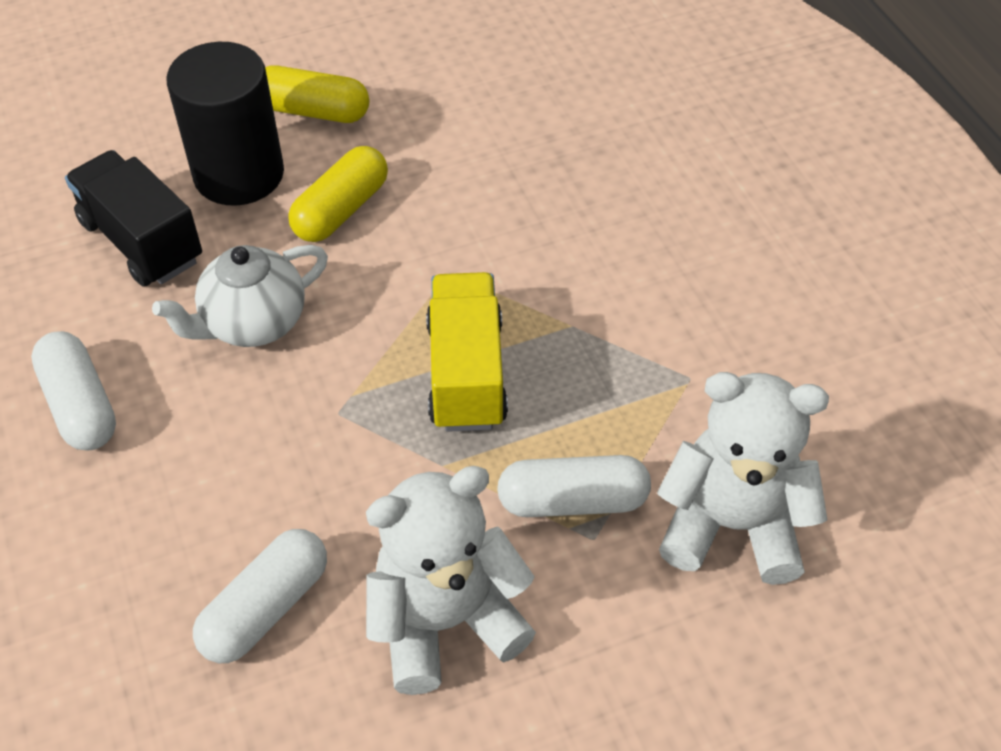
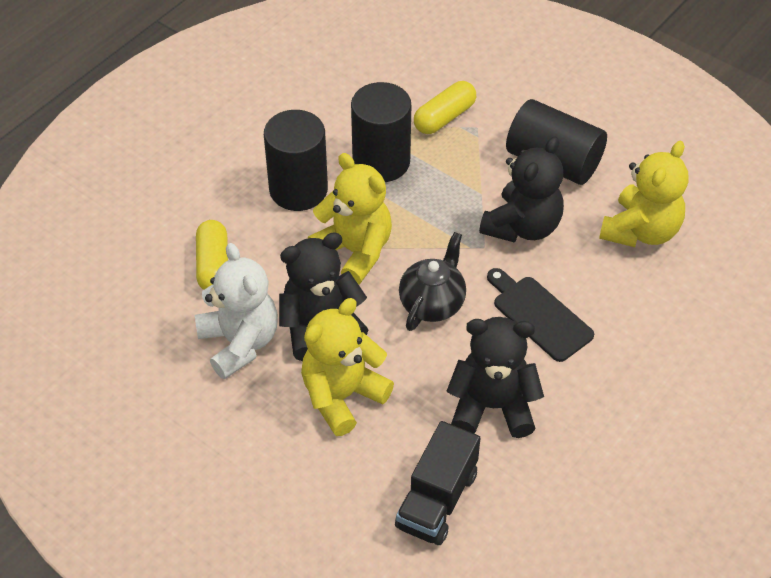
black cutting board: none = 0 -> [487,268,594,362] = 1
black cylinder: [166,42,284,206] = 1 -> [264,110,328,211] [351,82,411,182] [506,99,607,185] = 3
black teapot: none = 0 -> [399,232,466,331] = 1
black teddy bear: none = 0 -> [279,232,368,361] [447,317,544,438] [479,137,564,243] = 3
white capsule: [31,331,116,451] [193,529,327,663] [497,455,651,517] = 3 -> none = 0
white teapot: [152,245,328,347] = 1 -> none = 0
white teddy bear: [366,466,536,695] [657,372,829,585] = 2 -> [195,243,278,379] = 1
yellow teddy bear: none = 0 -> [301,298,394,436] [307,153,392,285] [599,141,689,247] = 3
yellow truck: [426,272,508,432] = 1 -> none = 0

